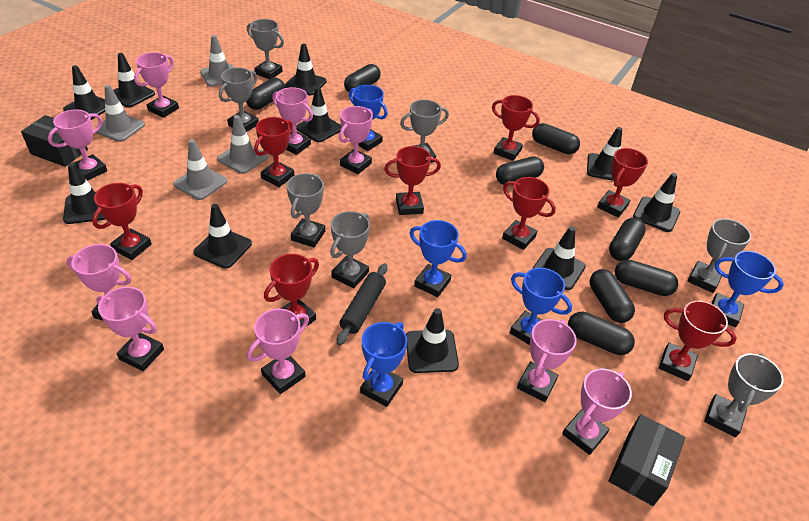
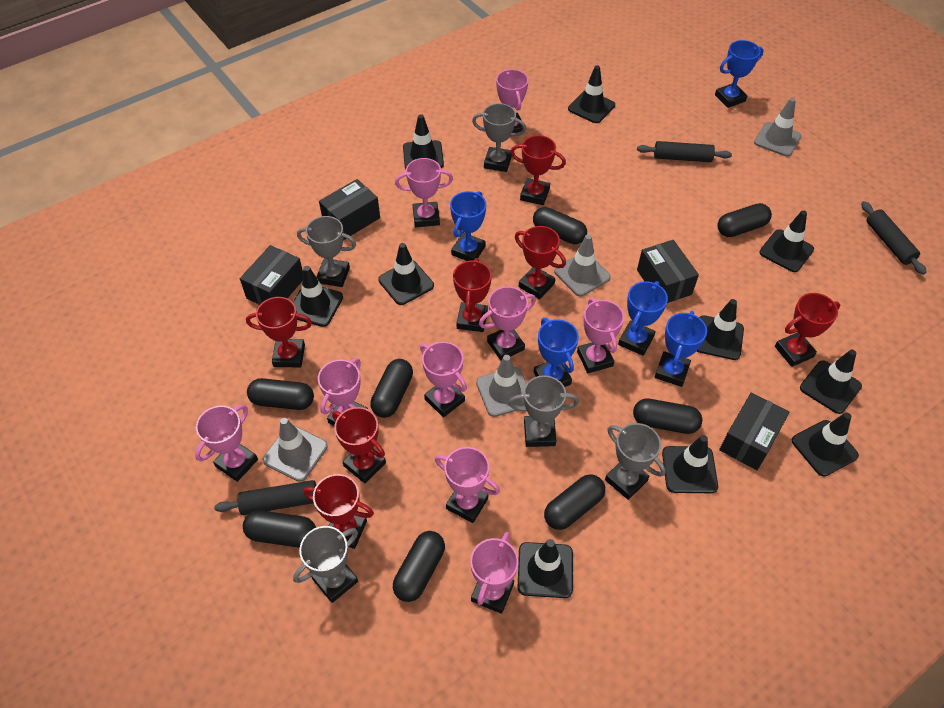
black box: [21,115,88,167] [609,414,685,506] = 2 -> [240,245,303,305] [319,179,380,240] [637,240,699,303] [719,392,790,470] = 4
black rolling pin: [337,263,388,345] = 1 -> [214,480,316,515] [637,141,732,162] [861,201,927,275] = 3
grey trophy: [219,68,259,132] [247,19,284,79] [286,173,325,247] [330,211,370,289] [400,100,449,163] [688,219,751,293] [704,354,784,437] = 7 -> [293,526,358,603] [297,216,356,287] [472,103,526,172] [509,375,579,447] [605,423,666,500] = 5
red trophy: [92,183,151,260] [254,117,294,187] [264,254,319,327] [384,146,441,215] [492,95,540,161] [502,177,556,250] [597,148,648,218] [659,301,737,381] = 8 -> [246,297,312,368] [303,474,374,549] [332,407,386,483] [453,258,492,332] [510,135,566,205] [515,226,566,299] [775,293,840,367] = 7

